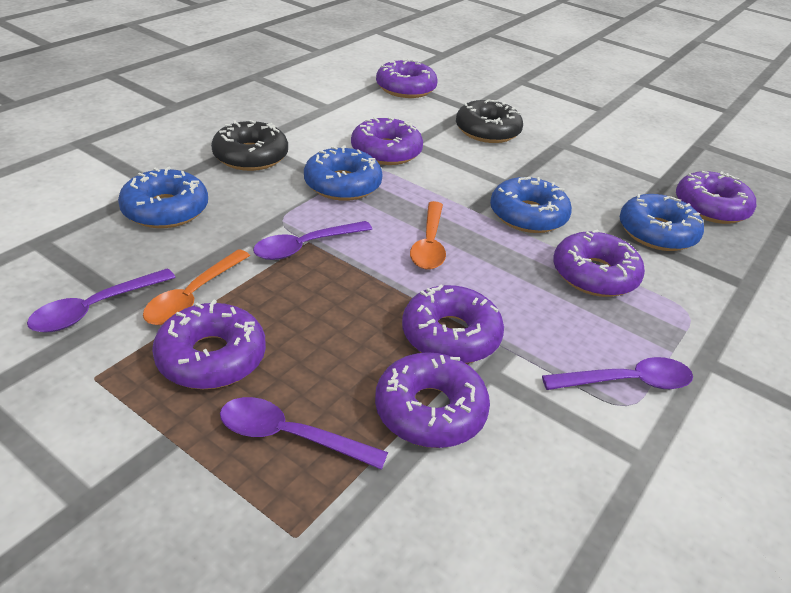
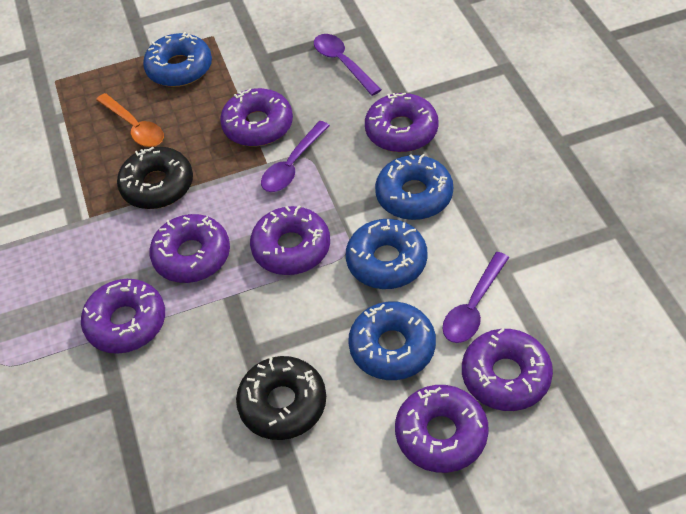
orange spoon: [143,249,250,325] [410,201,446,269] = 2 -> [96,93,164,147] = 1
purple spoon: [27,268,176,332] [220,397,388,470] [253,221,372,260] [542,357,693,390] = 4 -> [261,121,330,192] [314,34,382,96] [442,252,509,343] = 3

